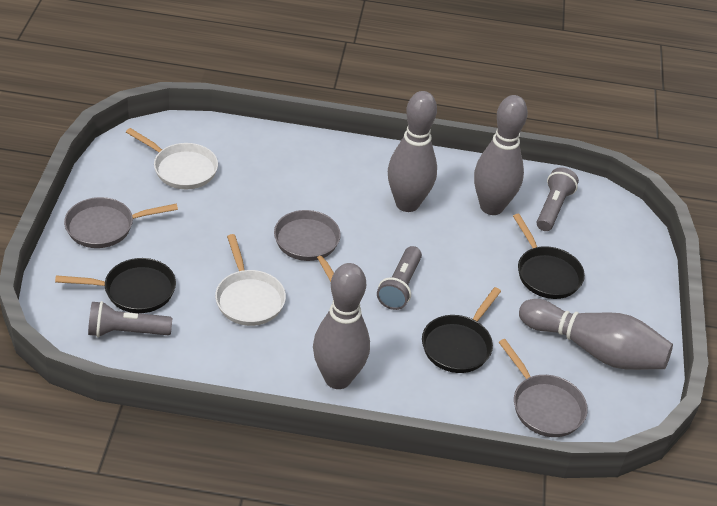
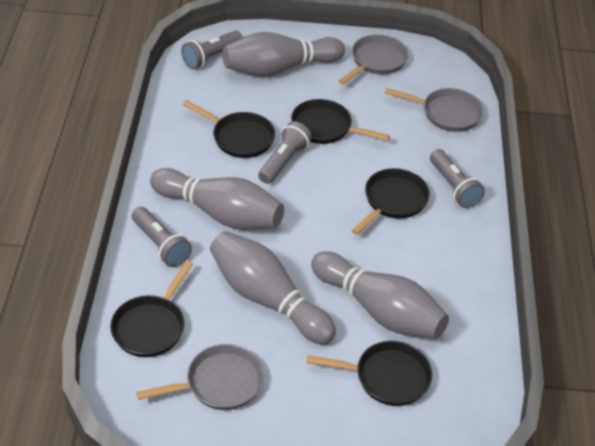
black pan: [55,258,176,313] [422,287,501,373] [513,214,585,299] = 3 -> [110,261,193,357] [182,100,275,158] [291,99,390,144] [307,341,432,406] [352,168,430,235] = 5
grey flashlight: [88,301,173,337] [377,246,422,310] [537,167,579,231] = 3 -> [132,207,192,267] [181,31,243,69] [258,121,312,184] [430,149,485,208] = 4
white pan: [126,128,218,189] [215,234,286,326] = 2 -> none = 0

